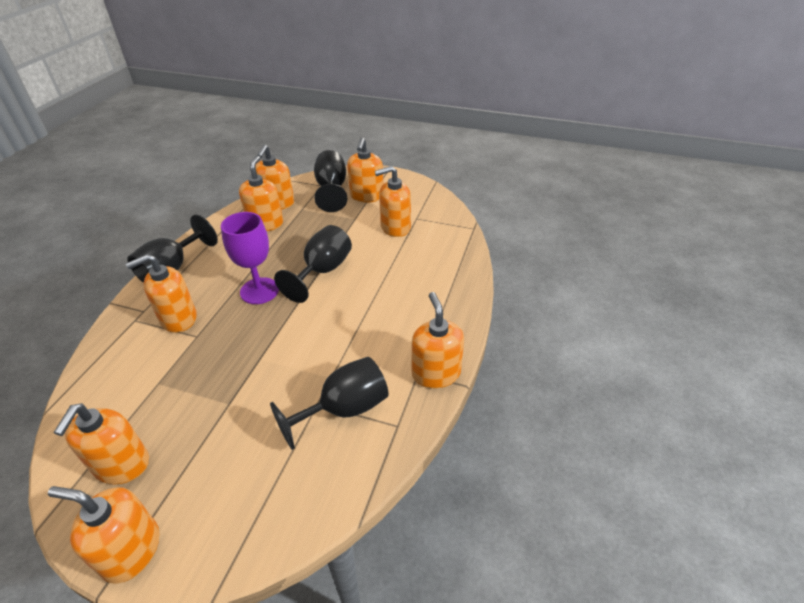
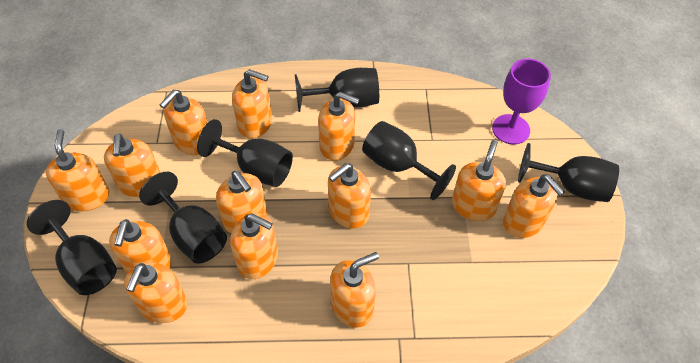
black goblet: [127,215,218,283] [270,357,389,450] [274,225,352,303] [314,150,347,212] = 4 -> [27,200,117,295] [139,172,227,264] [197,119,293,187] [295,68,379,112] [362,121,456,200] [518,143,619,202] = 6
orange soap dispenser: [48,486,159,584] [54,403,149,484] [126,254,197,333] [239,156,283,231] [255,144,294,209] [347,138,383,203] [375,166,411,237] [412,292,464,388] = 8 -> [46,129,109,211] [104,133,161,197] [109,219,172,273] [124,262,188,323] [159,90,208,155] [216,171,267,233] [230,213,278,279] [232,69,272,139] [318,92,359,161] [328,163,371,229] [330,252,379,328] [452,140,506,221] [503,174,565,238] = 13

